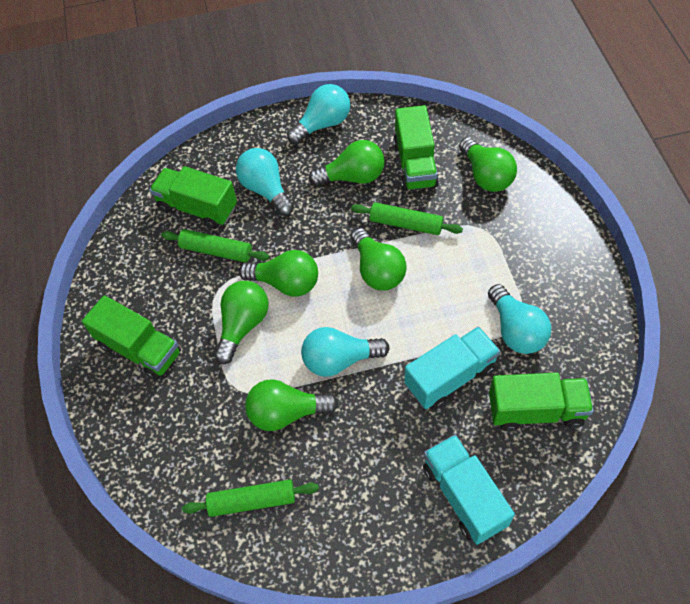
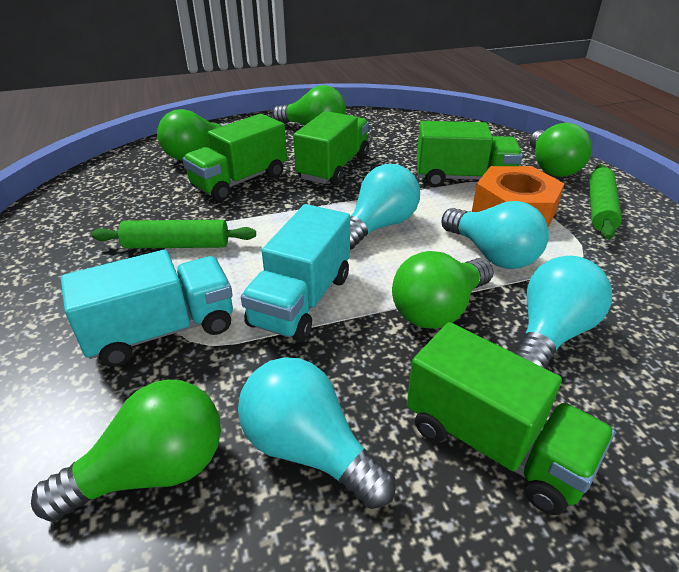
green light bulb: [214,281,269,364] [239,250,318,296] [245,379,338,431] [309,140,385,186] [351,228,407,291] [459,137,517,192] = 6 -> [31,379,221,522] [157,109,231,161] [272,85,346,125] [392,251,494,328] [530,123,592,177] = 5
green rolling pin: [161,229,270,262] [182,480,319,517] [351,202,463,235] = 3 -> [91,220,256,249] [589,164,622,240] = 2
orange nut: none = 0 -> [472,166,565,227] = 1

